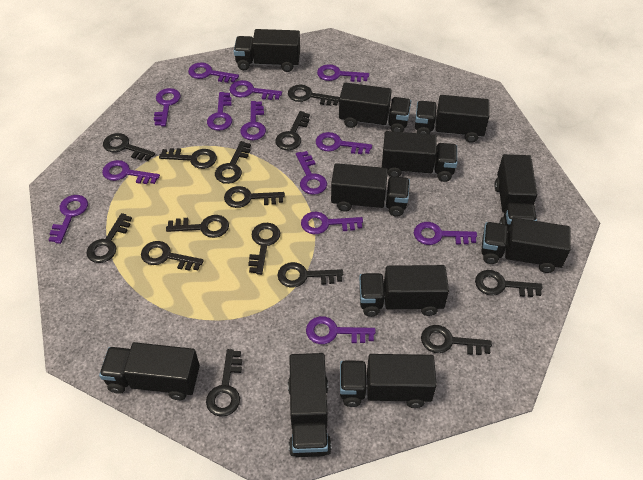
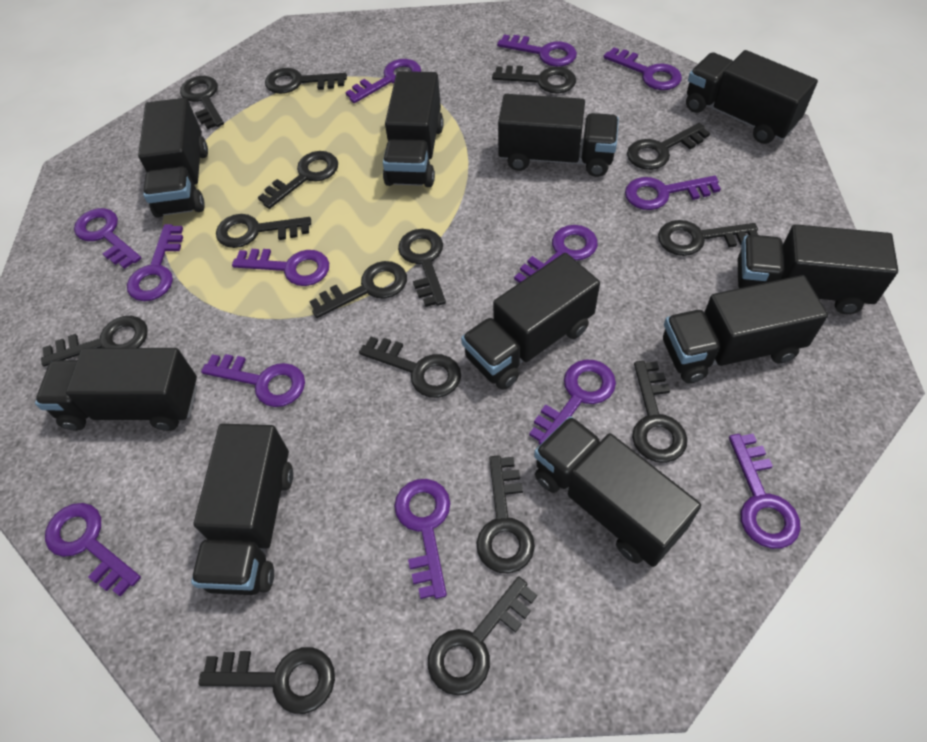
black key: [86,213,132,263] [103,133,155,161] [141,241,204,271] [159,148,217,169] [166,215,229,238] [206,349,242,417] [215,141,251,184] [224,186,285,208] [248,223,280,275] [275,111,310,150] [277,262,343,288] [288,85,340,106] [421,325,492,355] [475,270,543,297] = 14 -> [41,316,148,367] [180,76,224,129] [198,647,335,714] [216,214,311,248] [258,151,338,209] [265,68,347,94] [309,261,407,318] [359,337,461,398] [398,229,446,307] [428,576,537,696] [477,455,535,574] [492,65,576,94] [627,123,710,170] [632,361,688,463] [658,220,758,256] = 15
black truck: [99,342,200,400] [234,29,300,72] [288,353,332,457] [331,163,410,217] [339,83,411,132] [340,354,437,408] [359,265,449,317] [382,131,457,182] [415,95,489,143] [481,218,571,273] [494,154,537,230] = 11 -> [35,348,197,431] [138,98,208,218] [191,424,293,595] [383,71,444,187] [461,253,600,390] [498,94,619,177] [534,416,701,567] [663,275,828,383] [686,50,818,144] [738,224,898,314] = 10

